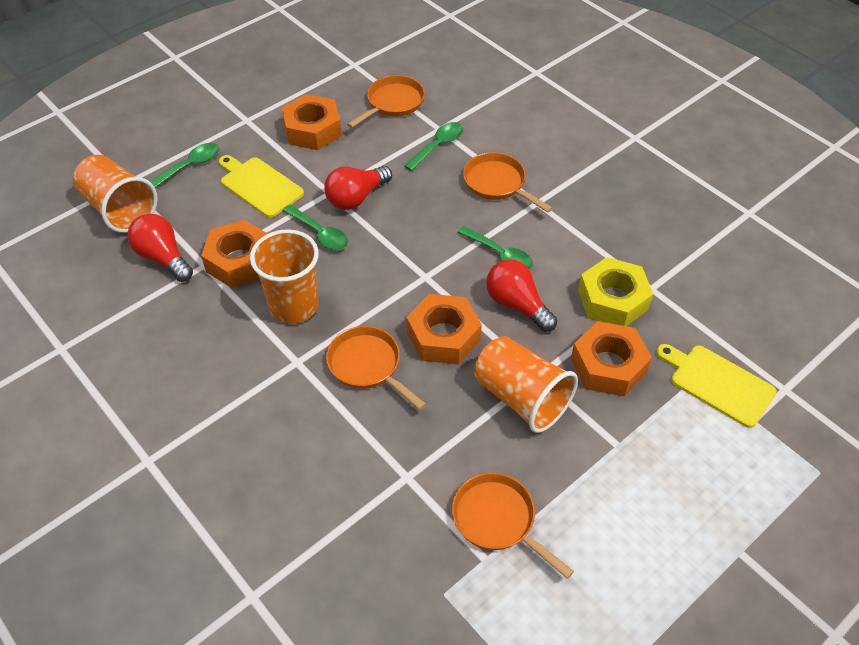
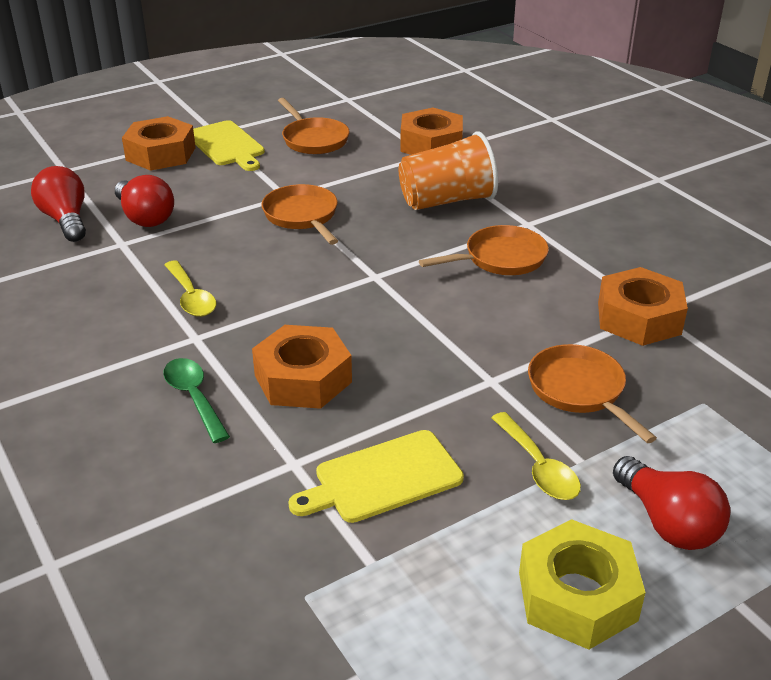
green spoon: [150,143,219,188] [283,205,348,250] [404,122,463,171] [457,226,533,270] = 4 -> [163,358,230,443] = 1
orange cup: [73,155,158,233] [250,229,319,324] [474,336,578,433] = 3 -> [399,131,498,210] = 1
yellow spoon: none = 0 -> [164,260,216,317] [491,412,581,500] = 2

